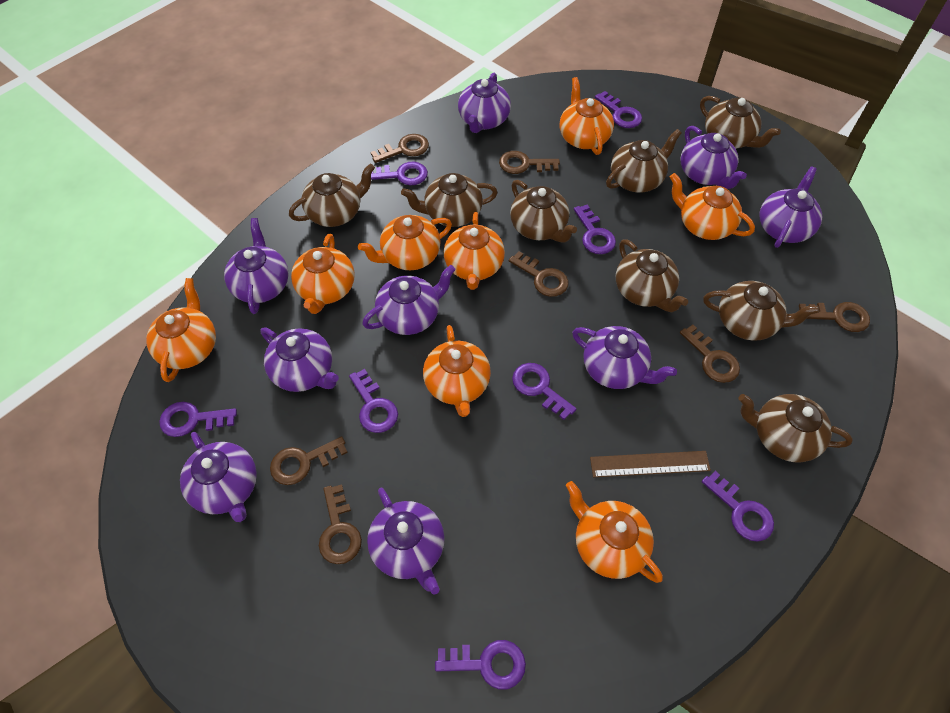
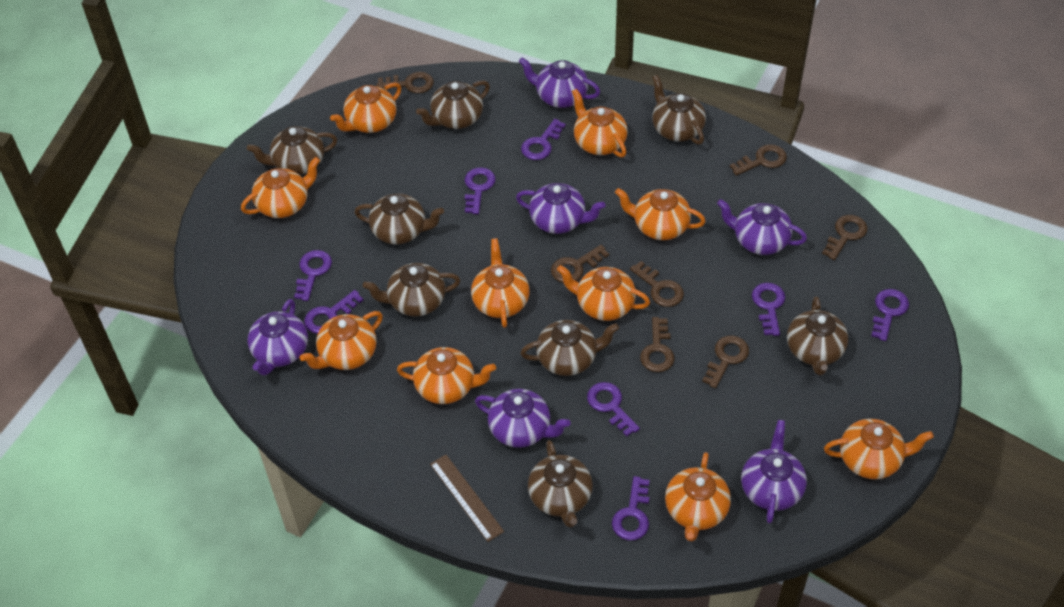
orange teapot: [146,278,216,382] [291,234,355,314] [358,215,452,270] [423,325,491,417] [444,212,505,290] [560,77,614,155] [566,481,663,583] [670,173,755,240] = 8 -> [241,157,320,218] [300,311,383,370] [330,83,401,133] [397,347,496,404] [471,238,530,328] [557,265,650,321] [572,89,628,158] [615,188,706,240] [665,452,731,541] [824,419,934,479] = 10
purple teapot: [180,432,257,522] [224,218,289,314] [260,327,339,392] [362,265,456,335] [367,488,445,595] [458,72,511,133] [572,326,677,389] [681,126,747,189] [760,166,822,248] = 9 -> [248,299,308,376] [475,389,570,448] [516,183,605,234] [519,57,600,108] [717,199,807,255] [741,420,807,523] = 6

